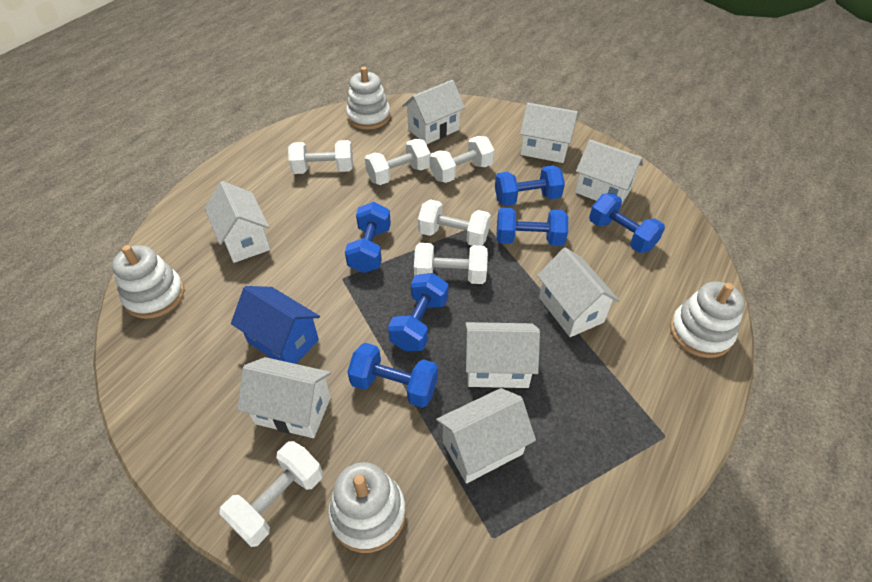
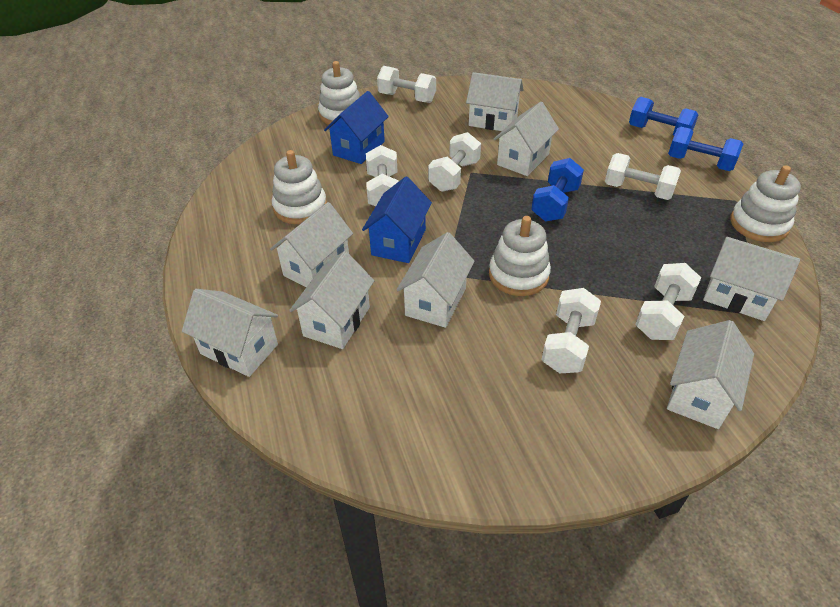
blue dumbbell: [345,202,391,273] [347,343,438,408] [388,273,448,351] [495,165,565,206] [497,208,568,246] [589,193,665,253] = 6 -> [531,158,584,221] [629,97,698,136] [668,127,743,171] = 3
blue house: [231,286,320,364] = 1 -> [324,91,389,164] [362,177,432,263] = 2

